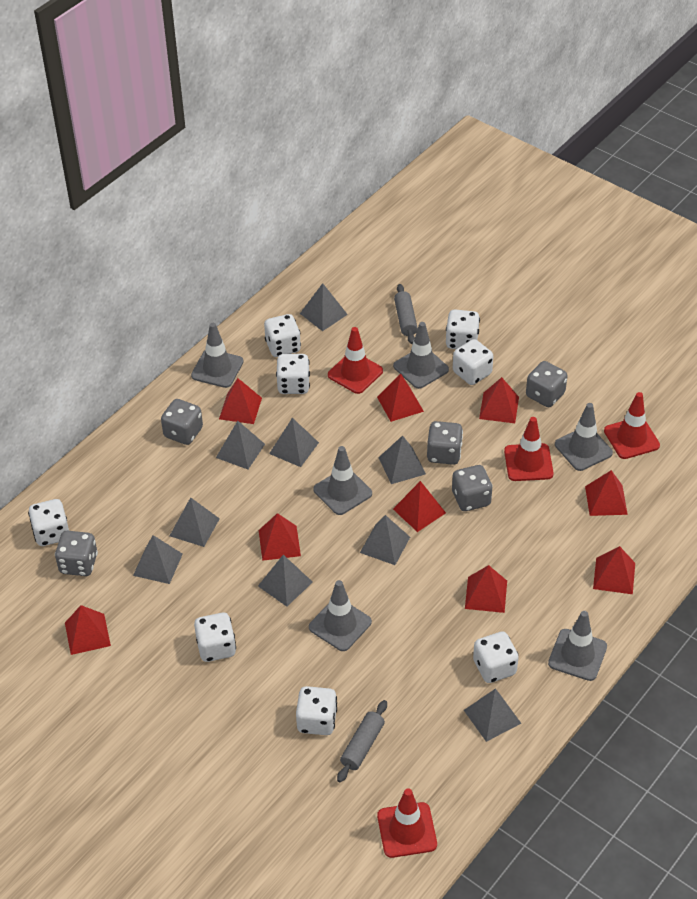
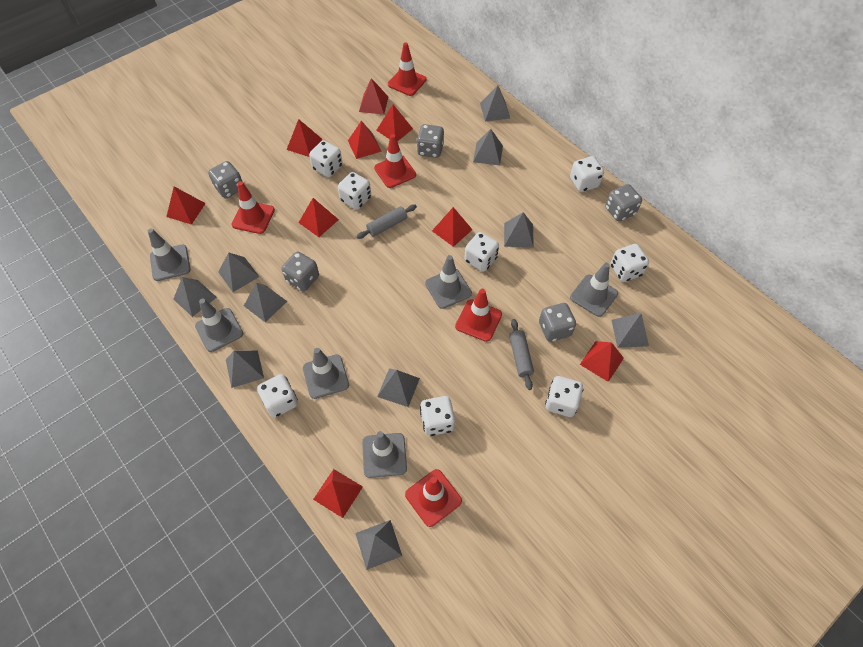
grey pyramid: [133,535,183,584] [170,497,220,547] [216,421,265,469] [258,555,313,607] [269,418,319,467] [300,283,348,331] [360,515,410,565] [378,435,426,484] [464,689,521,742] = 9 -> [173,277,217,317] [218,252,259,292] [226,350,264,388] [244,283,287,322] [355,520,402,570] [377,368,420,407] [473,129,503,166] [480,85,510,121] [504,212,534,248] [612,313,649,348] = 10
red traffic cone: [328,327,383,394] [377,788,437,858] [504,417,554,481] [604,392,660,459] = 4 -> [231,181,275,234] [374,134,416,188] [388,43,426,96] [405,469,462,527] [455,289,502,342] = 5

